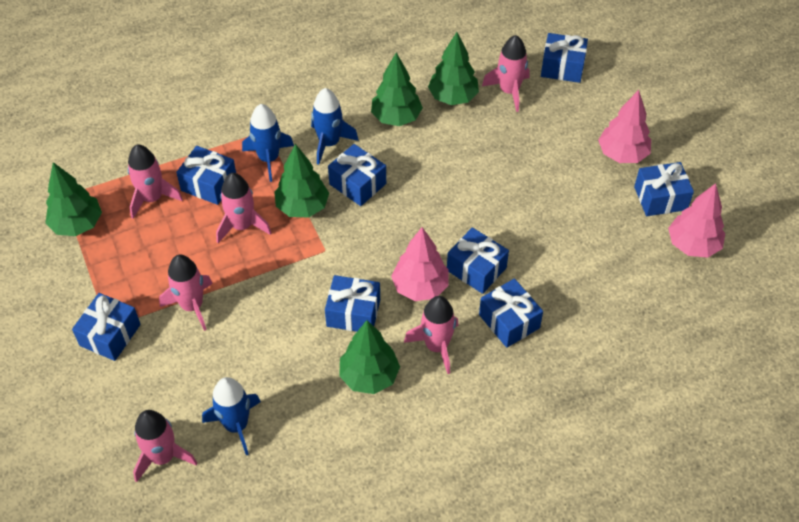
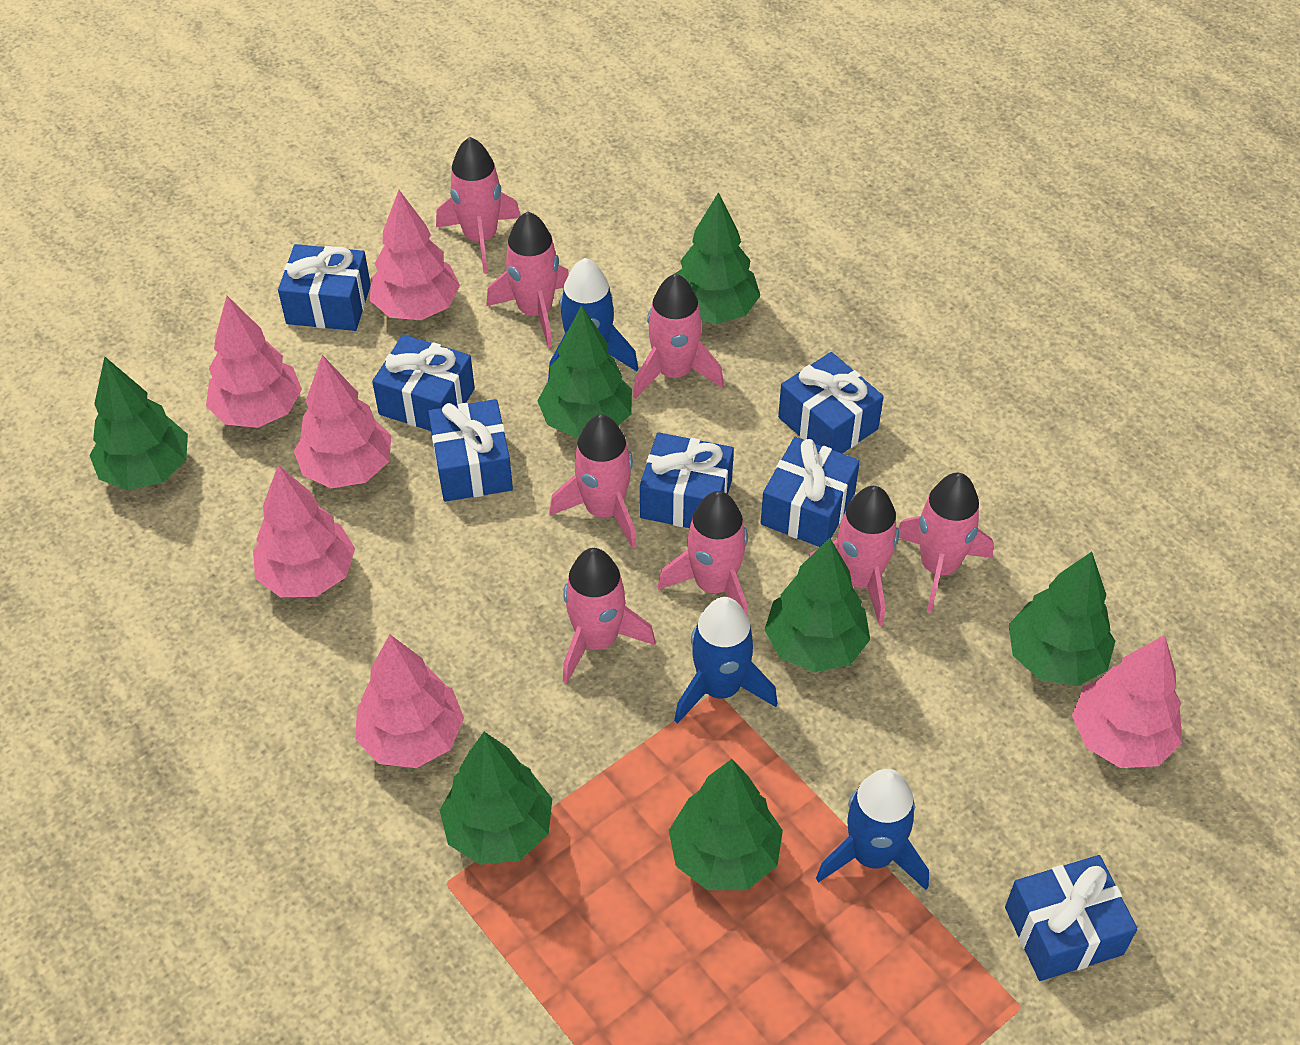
blue gift: [72,293,141,361] [176,146,236,205] [325,275,380,332] [328,144,386,206] [447,227,509,294] [479,278,543,348] [541,33,588,83] [634,162,694,216] = 8 -> [278,244,371,331] [372,335,475,431] [428,399,513,502] [640,432,734,528] [761,437,860,547] [778,352,884,453] [1005,855,1137,981] = 7
green tree: [45,162,102,236] [274,144,329,217] [339,320,400,394] [371,52,423,126] [428,32,479,105] = 5 -> [89,357,188,490] [439,732,552,865] [538,305,632,438] [669,759,783,890] [675,192,760,324] [765,538,870,673] [1009,552,1115,686] = 7
pink rocket: [128,144,183,219] [133,410,197,482] [159,255,213,331] [216,173,271,243] [404,296,459,374] [482,35,529,112] = 6 -> [436,137,520,273] [486,211,569,347] [549,415,637,548] [563,548,655,684] [633,274,724,399] [658,491,748,616] [809,486,899,626] [898,473,993,613] = 8
pink tree: [391,227,449,301] [598,90,651,163] [668,183,725,258] = 3 -> [206,296,302,428] [253,465,355,597] [294,355,391,488] [355,635,464,768] [370,190,460,320] [1072,635,1182,768] = 6

